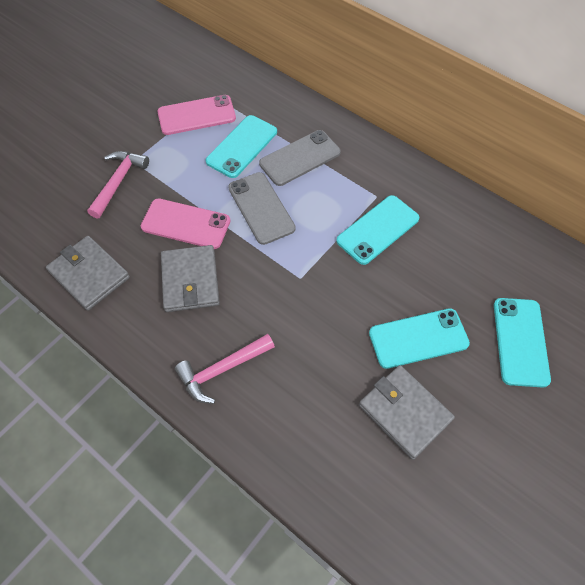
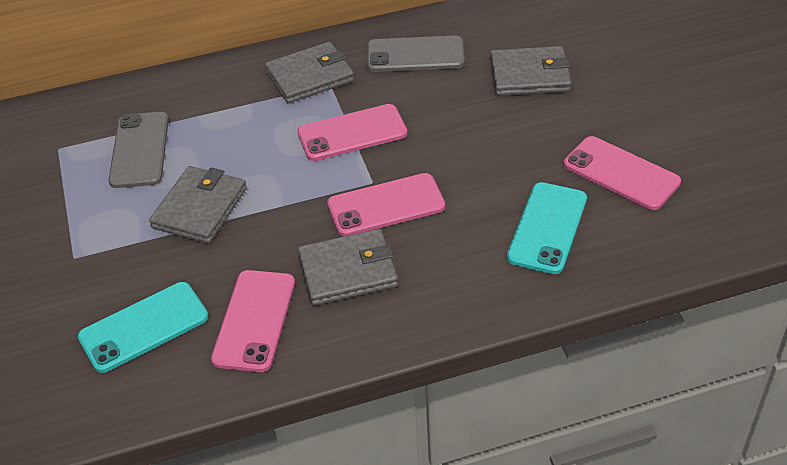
grey wallet: [46,236,130,311] [161,245,220,312] [359,365,455,460] = 3 -> [149,166,247,244] [265,42,354,104] [298,229,398,306] [490,46,572,96] = 4
pink hammer: [87,151,149,219] [175,334,275,404] = 2 -> none = 0
pink phone: [141,198,230,249] [157,95,236,135] = 2 -> [211,270,295,372] [297,104,408,161] [327,173,445,236] [564,136,681,210] = 4
turquoise phone: [206,115,277,178] [336,195,419,265] [369,308,470,369] [494,298,551,387] = 4 -> [78,282,208,373] [507,182,587,274] = 2

